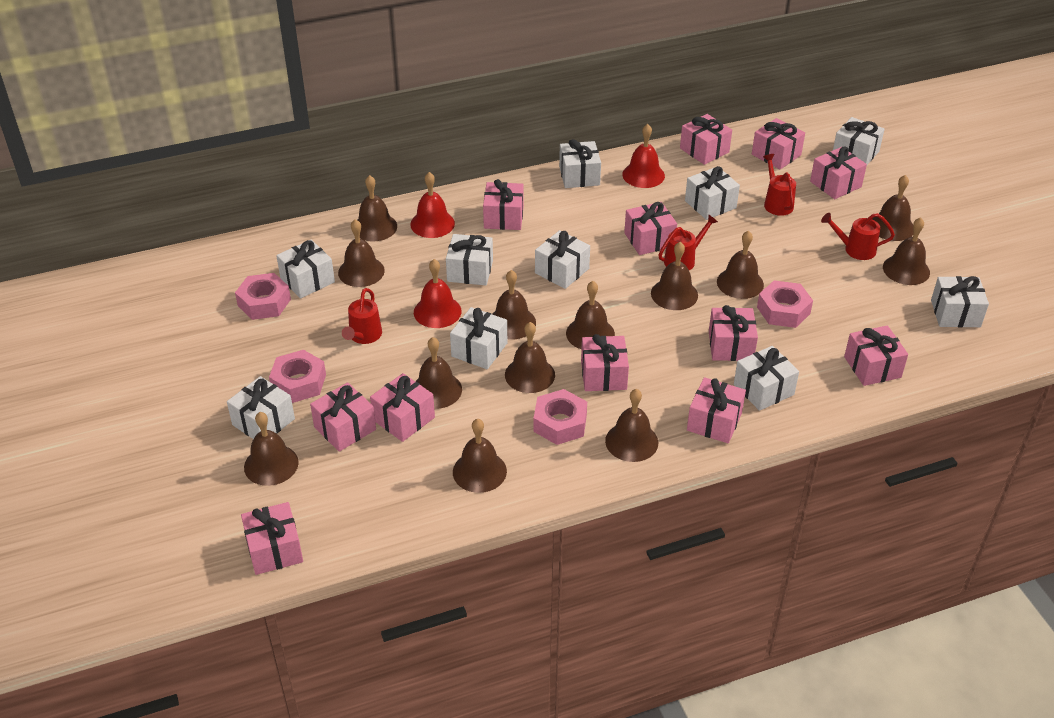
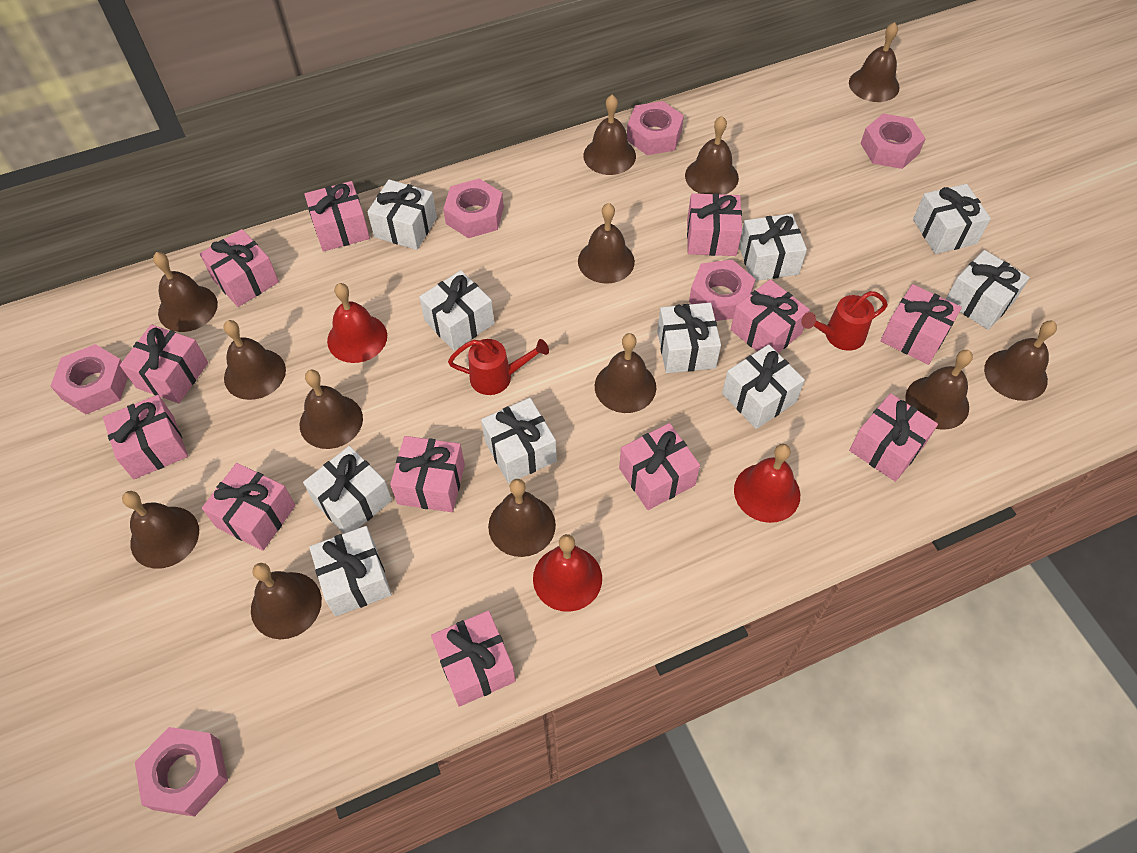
pink nut: [235,273,291,320] [269,350,326,403] [534,389,587,445] [757,280,813,328] = 4 -> [50,344,128,414] [135,727,228,817] [443,178,504,238] [627,101,684,155] [689,259,755,321] [860,114,926,169] = 6
red watering can: [342,288,382,344] [658,214,718,270] [763,154,796,216] [821,213,895,260] = 4 -> [448,339,549,395] [801,291,888,351] = 2

